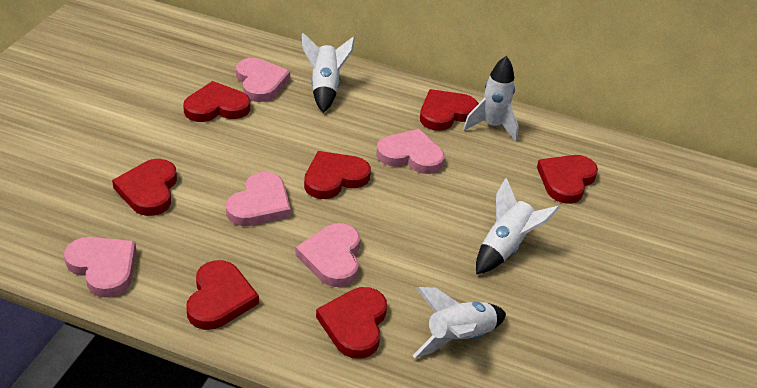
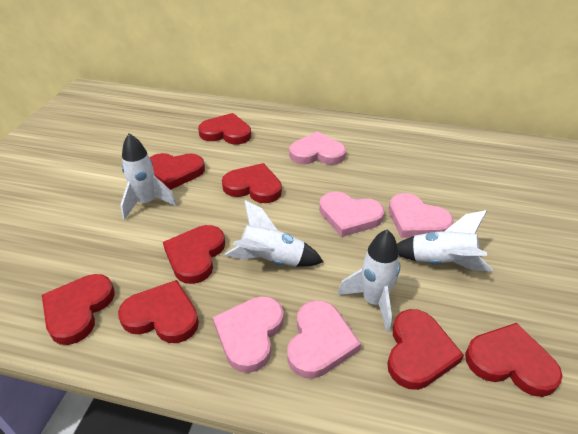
red heart: [112,159,177,216] [183,81,250,122] [186,260,259,330] [304,151,371,199] [316,287,387,359] [420,89,479,131] [537,155,598,204] = 7 -> [42,274,115,345] [118,280,199,343] [150,153,205,190] [163,225,225,284] [198,113,251,144] [222,163,282,203] [387,309,464,390] [465,323,562,397] = 8

